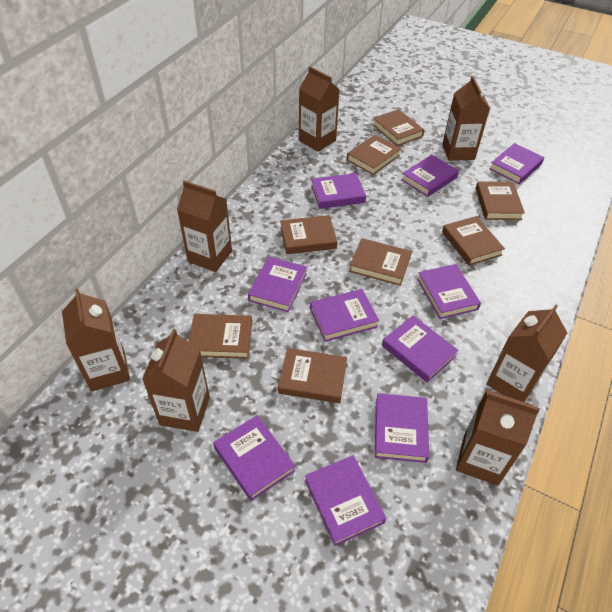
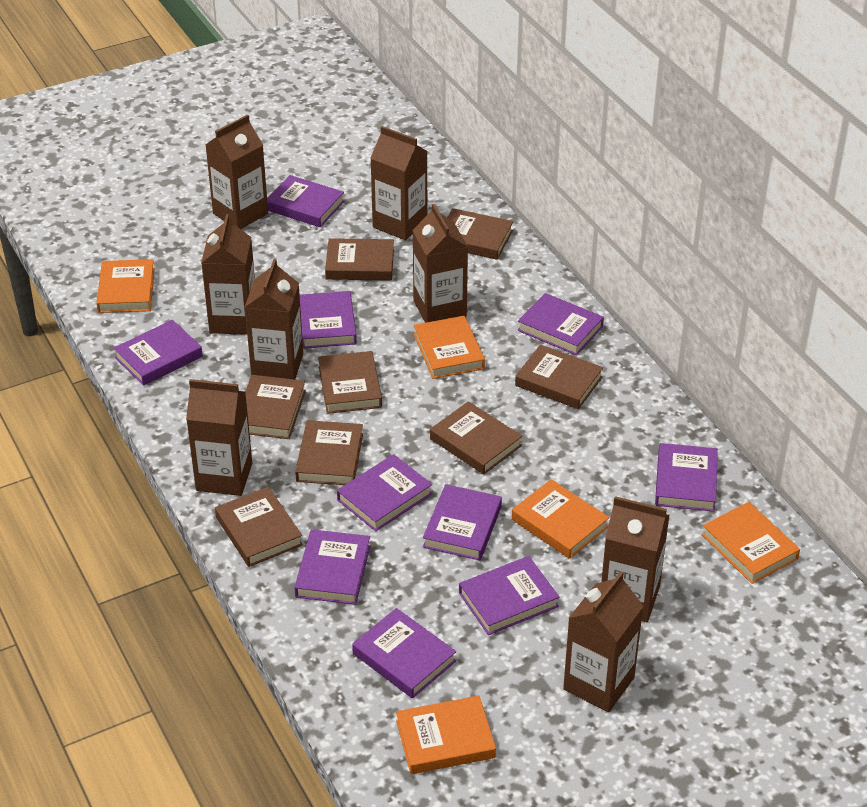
brown carton: [62,288,130,392] [142,329,210,432] [177,181,232,272] [299,66,340,152] [442,76,490,161] [456,390,540,486] [486,305,567,402] = 7 -> [186,379,252,496] [201,214,255,335] [206,115,268,229] [245,258,303,380] [370,126,427,240] [412,204,468,323] [563,571,644,712] [601,496,669,622] = 8
orange book: none = 0 -> [96,259,155,313] [396,696,496,774] [414,316,485,379] [512,479,609,559] [702,502,800,584] = 5

